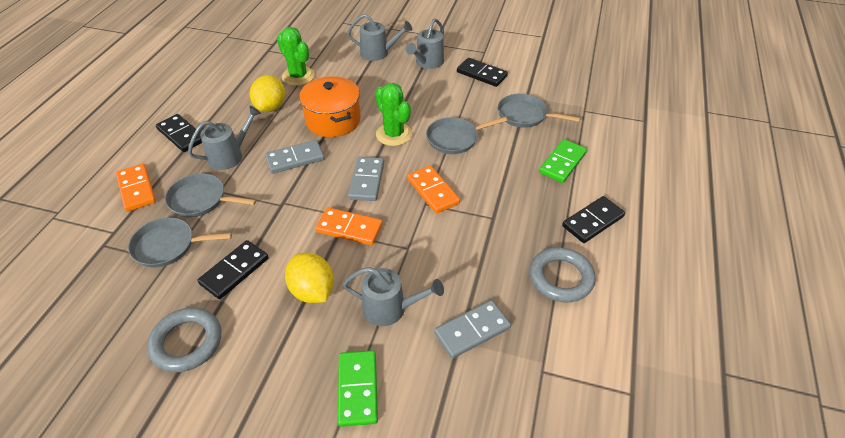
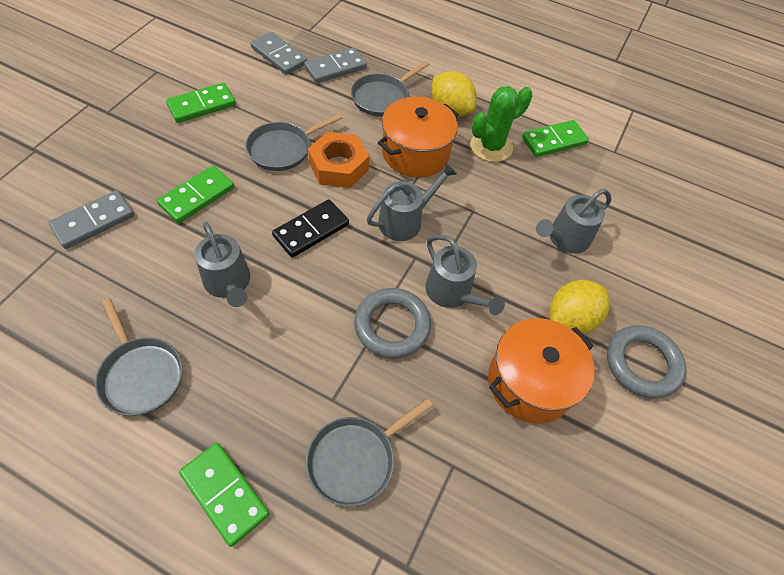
black domino: [156,114,202,152] [197,240,269,299] [457,58,508,87] [562,196,625,243] = 4 -> [272,199,349,258] = 1
green cactus: [277,27,315,86] [375,83,412,146] = 2 -> [470,86,532,162] = 1
green domino: [338,350,378,427] [539,139,587,183] = 2 -> [157,166,234,223] [166,83,236,123] [179,443,269,547] [522,120,589,157] = 4
orange domino: [116,164,156,212] [315,207,383,245] [407,165,460,214] = 3 -> none = 0
orange nut: none = 0 -> [308,132,369,188] = 1
orange pot: [299,76,361,137] = 1 -> [378,97,459,177] [488,318,595,424] = 2

